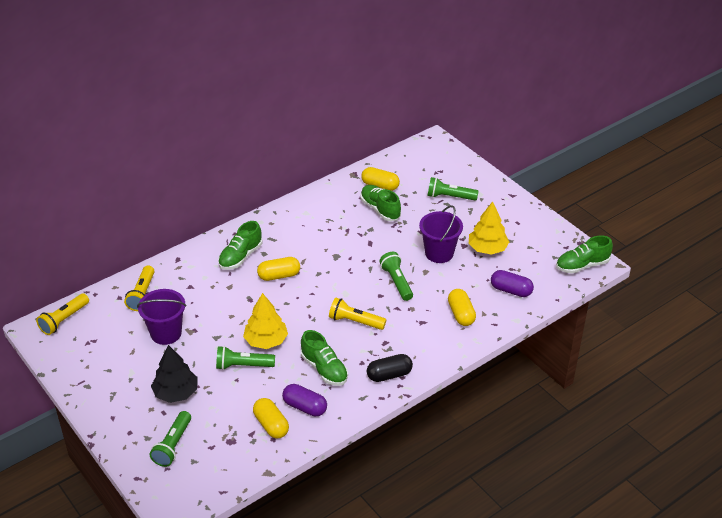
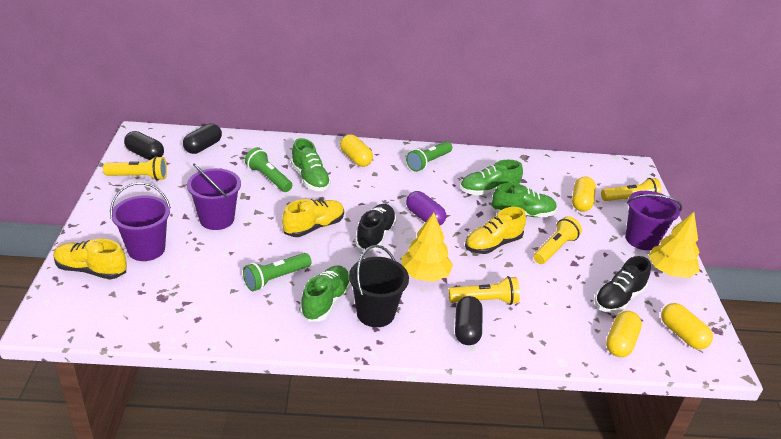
black bucket: none = 0 -> [349,245,409,327] = 1
black capsule: [367,354,413,382] = 1 -> [124,131,164,160] [183,123,222,154] [455,296,483,345] = 3
black shoe: none = 0 -> [355,204,397,251] [594,256,651,313] = 2
black tree: [151,345,198,403] = 1 -> none = 0
green flashlight: [150,411,191,467] [216,346,275,370] [379,252,413,301] [427,177,479,201] = 4 -> [243,253,311,291] [245,147,292,192] [406,141,452,172] = 3
purple bucket: [137,289,186,345] [419,205,463,263] = 2 -> [110,182,171,261] [187,164,241,230] [625,191,682,250] = 3
purple capsule: [282,384,327,416] [491,270,534,297] = 2 -> [406,191,446,225] = 1
yellow flashlight: [36,293,89,335] [124,265,155,311] [329,298,386,330] = 3 -> [103,156,167,181] [448,276,520,305] [534,217,582,264] [601,178,662,201] = 4
yellow shoe: none = 0 -> [54,239,127,279] [282,199,344,237] [465,207,526,254] = 3

